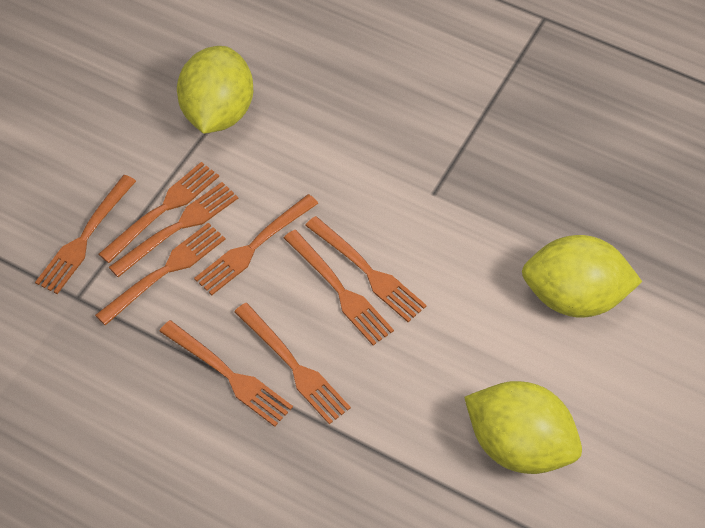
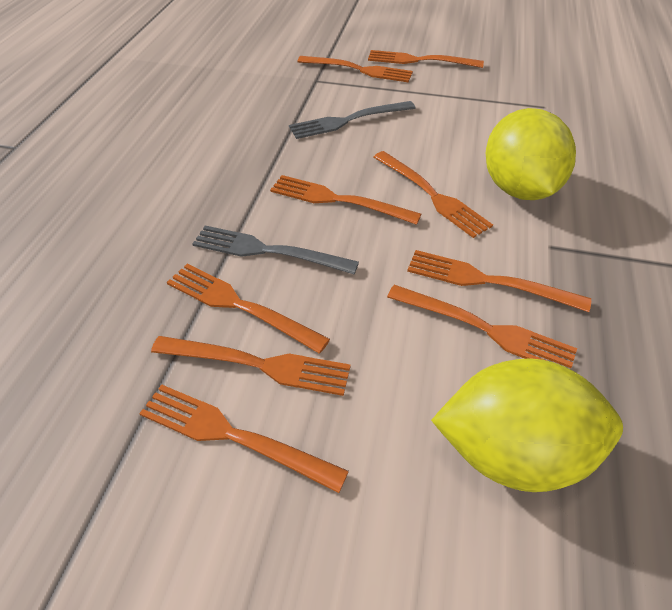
grey fork: none = 0 -> [192,225,359,274] [289,101,416,139] = 2
yellow lemon: [177,46,253,134] [464,381,582,474] [522,235,642,317] = 3 -> [431,358,623,492] [486,108,576,200] = 2

